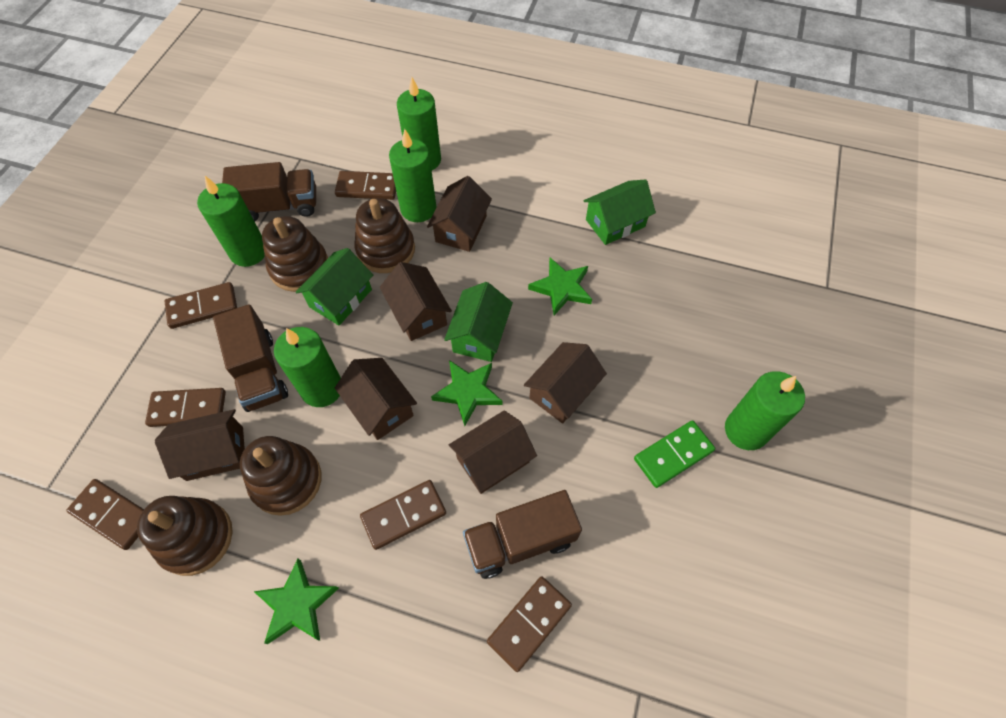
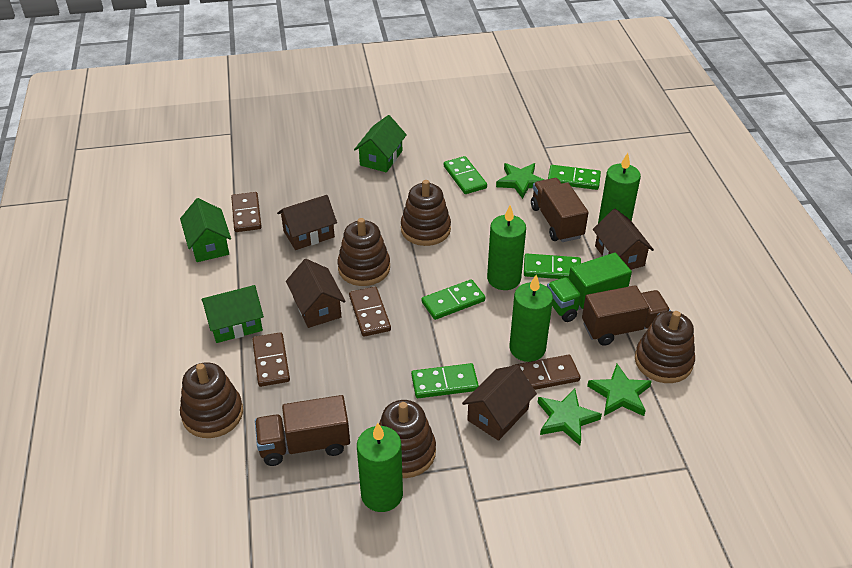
brown domino: [66,479,144,550] [145,388,226,427] [165,282,237,329] [335,171,396,200] [360,480,446,550] [487,576,572,672] = 6 -> [231,192,262,232] [252,332,290,387] [349,287,391,337] [512,355,581,390] = 4
brown house: [155,409,245,481] [335,358,417,440] [380,262,452,341] [427,176,492,252] [449,410,537,494] [524,342,607,424] = 6 -> [277,195,337,250] [286,259,346,328] [462,365,537,441] [593,209,654,270] = 4
brown stacking toy: [137,496,233,576] [240,436,322,516] [262,216,328,292] [354,198,415,273] = 4 -> [180,363,243,438] [338,218,390,286] [379,400,436,478] [401,180,451,246] [635,311,695,383] = 5
green candle: [197,176,265,267] [274,327,341,407] [389,129,436,222] [397,77,441,170] [725,371,805,450] = 5 -> [357,423,403,512] [487,205,526,290] [509,275,553,362] [598,153,641,223] = 4
green domino: [634,420,715,488] = 1 -> [411,363,479,398] [422,279,485,320] [444,156,487,194] [524,254,581,279] [548,165,601,190] = 5
green truck: none = 0 -> [547,253,632,322] = 1

